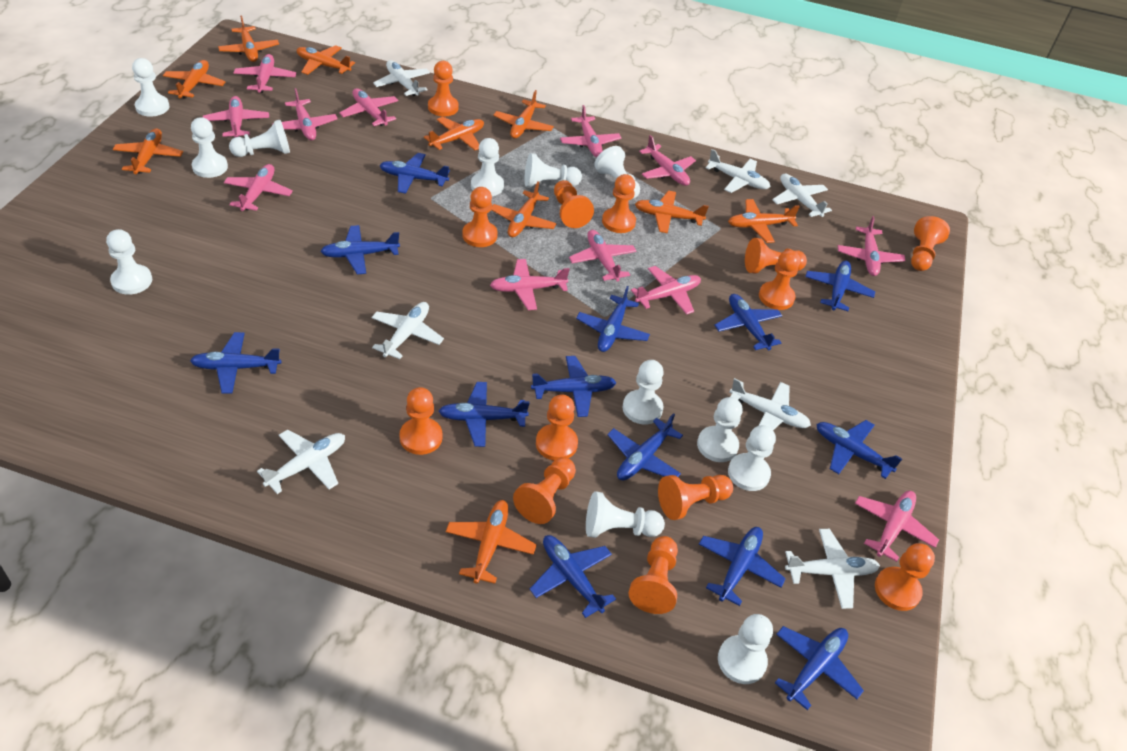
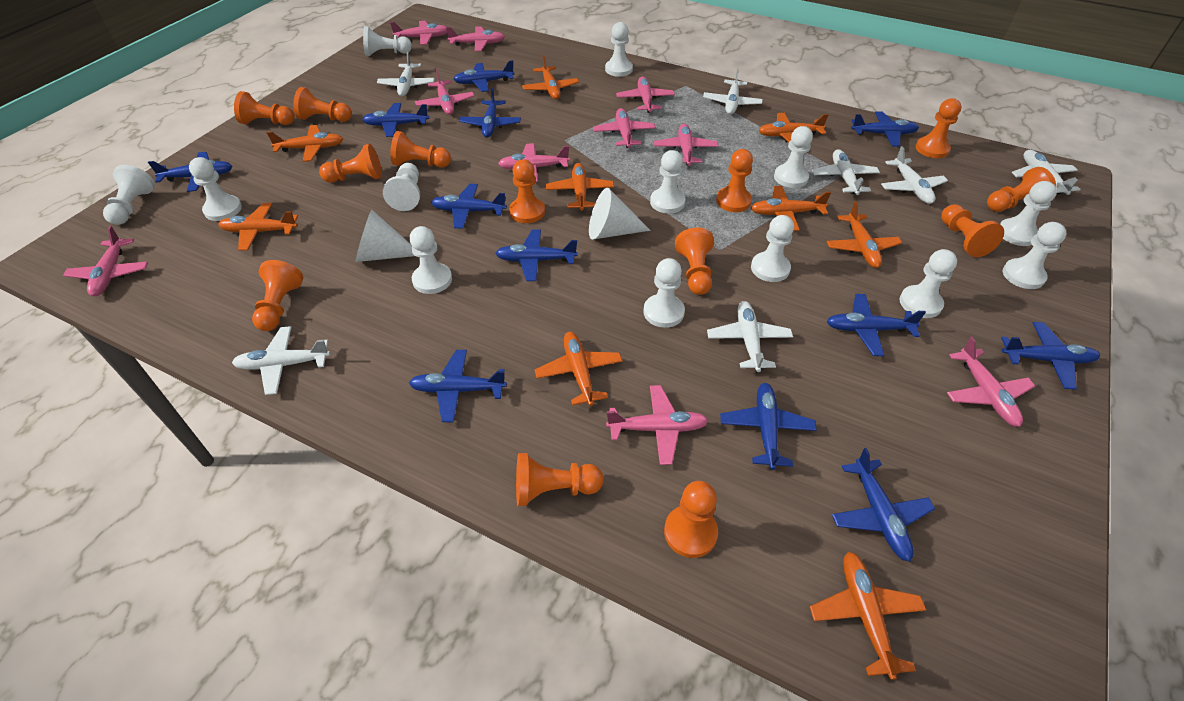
blue plane: [190,332,281,393] [320,225,400,274] [380,153,450,194] [439,382,530,447] [530,535,616,618] [531,356,616,417] [576,286,650,352] [607,413,683,480] [699,527,786,606] [714,294,782,350] [775,626,864,710] [805,261,875,311] [817,420,902,479] = 13 -> [148,152,232,192] [362,103,429,137] [409,350,507,422] [431,184,507,229] [453,60,514,92] [459,88,521,138] [495,230,578,281] [720,383,817,470] [827,294,926,356] [832,448,935,562] [851,111,919,146] [1001,322,1100,390] = 12
orange plane: [113,128,183,174] [163,60,225,99] [218,15,279,62] [297,45,355,75] [424,117,484,150] [446,500,537,584] [492,181,557,237] [493,90,554,138] [635,191,709,233] [728,199,800,243] = 10 -> [218,203,298,250] [267,125,343,162] [522,55,579,99] [534,332,623,406] [546,163,614,211] [751,186,831,231] [758,113,828,142] [810,551,926,680] [826,201,902,268] = 9
pink plane: [203,96,269,137] [224,164,293,211] [234,54,296,93] [272,88,338,140] [339,88,399,126] [490,259,570,310] [560,105,621,157] [569,230,637,282] [631,266,701,315] [639,135,696,186] [838,216,905,276] [855,491,939,562] = 12 -> [63,226,148,296] [390,21,447,45] [415,69,474,115] [446,26,505,52] [498,143,570,182] [593,108,655,148] [606,385,709,465] [616,77,675,113] [654,124,718,166] [947,337,1035,427] = 10
white cone: none = 0 -> [356,210,415,262] [589,188,651,239] = 2
white pawn: [106,229,152,295] [132,58,169,117] [191,117,228,178] [229,120,290,157] [471,138,504,196] [524,153,582,187] [586,491,665,538] [594,146,640,199] [623,360,664,424] [697,397,743,462] [718,614,773,684] [728,425,776,491] = 12 -> [103,165,155,225] [189,157,242,221] [363,26,412,56] [383,163,420,211] [409,226,452,294] [605,22,633,77] [643,258,685,328] [650,150,686,213] [751,215,794,282] [774,126,813,188] [900,249,957,318] [1000,181,1057,246] [1003,222,1066,289] = 13

